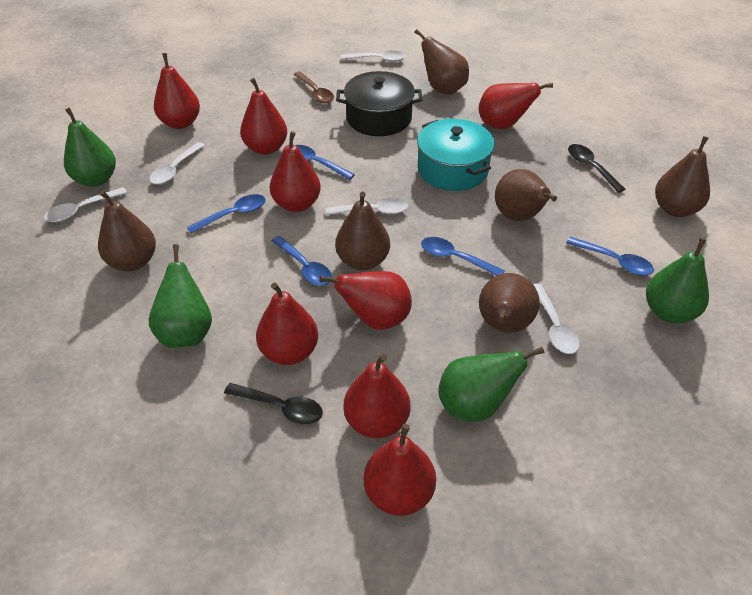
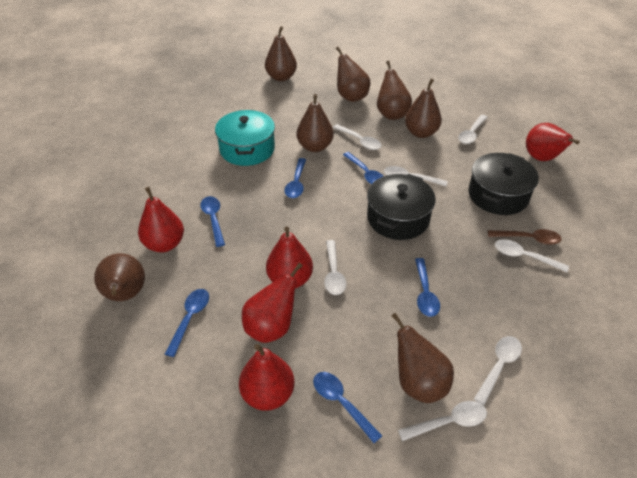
black pot: [336,71,422,136] = 1 -> [367,174,436,240] [468,153,539,215] = 2
black spoon: [224,383,323,424] [568,144,625,193] = 2 -> none = 0
blue spoon: [187,194,266,234] [271,236,332,286] [296,145,355,180] [421,237,505,276] [566,237,654,276] = 5 -> [165,289,209,357] [200,196,225,247] [285,158,306,198] [313,372,382,443] [343,152,383,184] [415,258,440,317] = 6
brown pear: [98,190,156,271] [335,192,390,270] [414,29,469,95] [479,273,540,333] [495,169,557,221] [655,136,710,217] = 6 -> [94,253,145,301] [265,26,297,81] [296,94,334,152] [336,47,370,102] [377,61,412,120] [392,313,454,403] [405,79,442,138] = 7
green pear: [64,107,116,187] [149,244,212,348] [438,346,544,422] [646,238,709,323] = 4 -> none = 0
red pear: [154,53,200,129] [240,78,287,155] [256,283,318,365] [270,131,321,212] [319,271,412,330] [343,354,410,438] [364,424,436,516] [478,83,553,129] = 8 -> [138,187,184,252] [239,344,295,411] [242,263,303,343] [266,227,313,288] [526,123,580,161] = 5
white spoon: [44,187,127,222] [150,142,205,185] [326,198,408,215] [341,50,406,62] [533,283,580,354] = 5 -> [324,240,346,295] [333,124,381,150] [384,166,448,186] [398,401,487,441] [458,115,487,144] [474,336,522,405] [495,239,569,272] = 7

